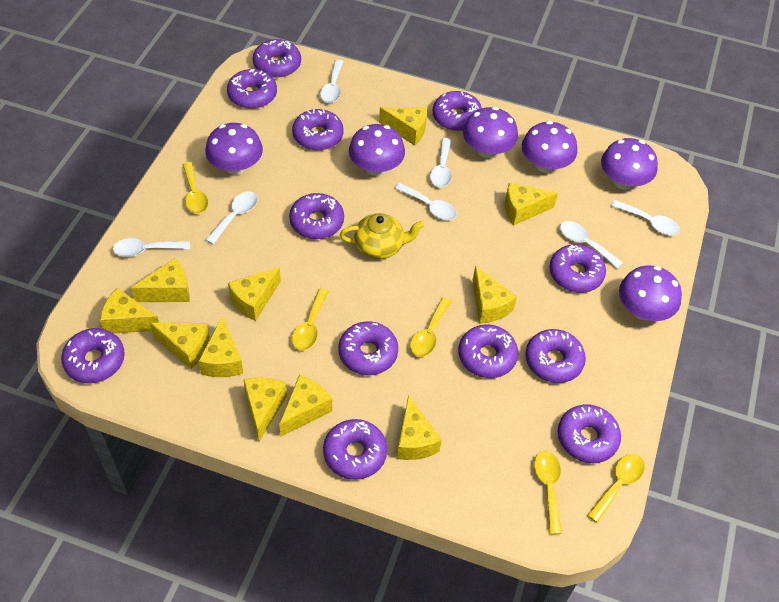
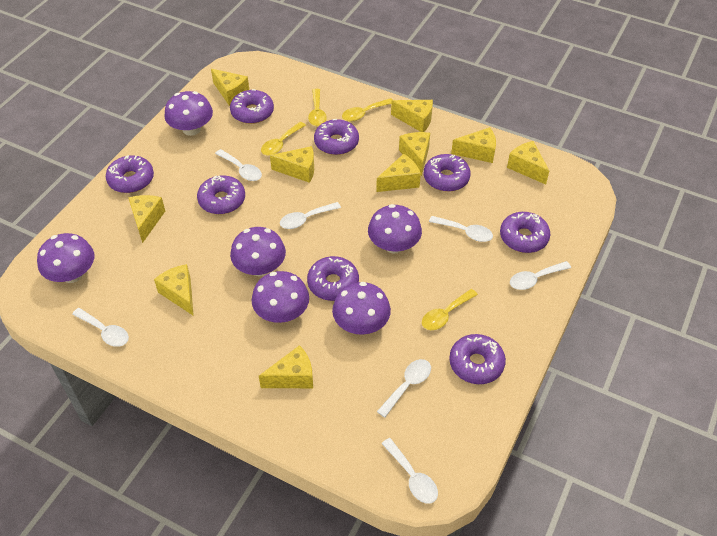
purple donut: [61,328,125,383] [227,69,277,109] [253,39,301,78] [289,193,344,239] [292,109,344,150] [323,419,387,480] [338,321,398,375] [433,91,482,131] [458,324,518,378] [525,329,586,383] [549,244,606,293] [558,405,621,463] = 12 -> [106,155,154,193] [197,175,245,214] [230,89,274,124] [307,256,359,301] [314,119,359,155] [424,154,471,192] [449,334,506,384] [500,212,550,253] = 8
yellow cheese: [100,288,159,334] [131,258,190,302] [150,323,210,369] [199,317,243,377] [228,267,281,321] [243,377,287,441] [279,375,332,436] [379,107,427,146] [397,395,442,460] [473,266,517,324] [505,183,558,225] = 11 -> [128,195,165,243] [154,264,194,316] [211,69,249,106] [259,345,313,388] [270,146,314,183] [376,154,421,192] [391,100,433,132] [399,132,430,176] [451,127,496,163] [507,141,549,184] = 10
yellow spoon: [182,162,208,214] [292,288,329,351] [410,297,452,357] [534,451,562,534] [587,454,645,523] = 5 -> [261,122,306,156] [308,89,327,126] [342,98,393,122] [422,289,478,330] = 4
yellow teapot: [340,213,424,259] = 1 -> none = 0

